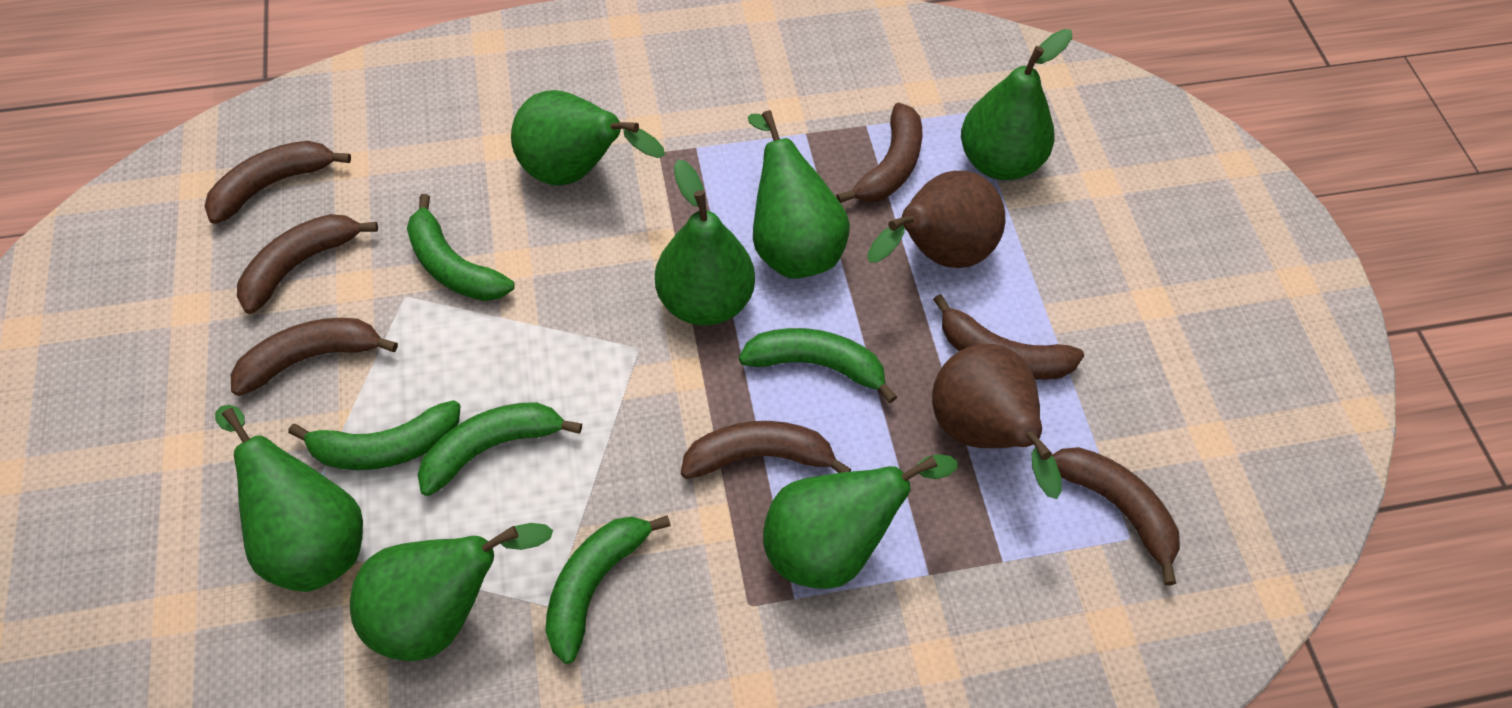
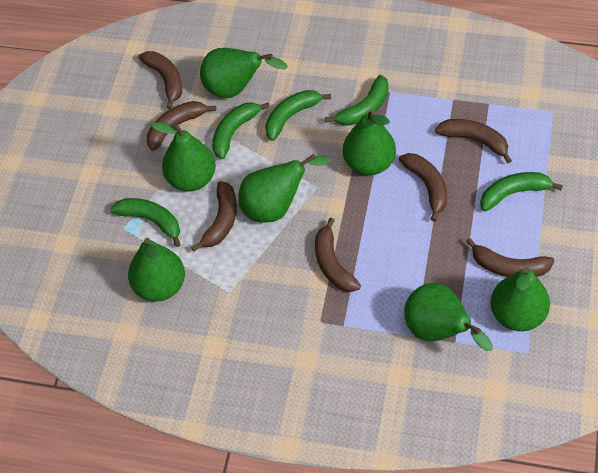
brown pear: [867,171,1005,268] [932,344,1062,499] = 2 -> none = 0

